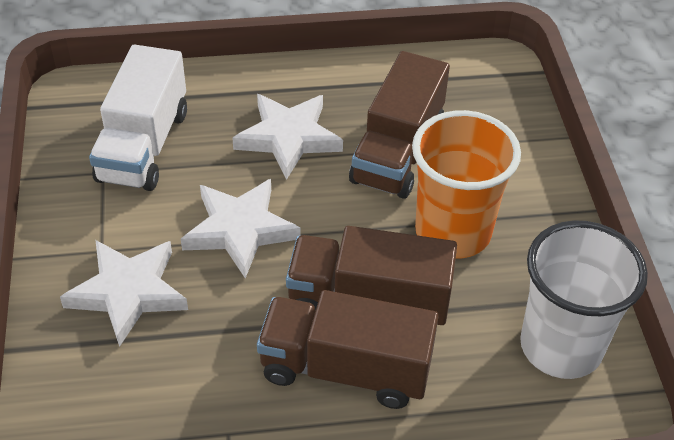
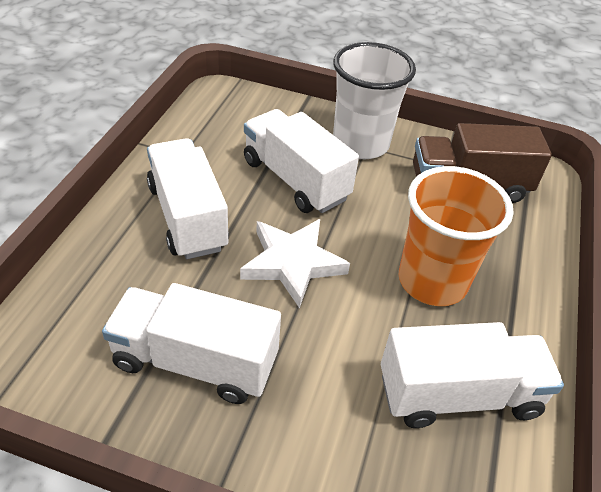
brown truck: [257,290,439,409] [286,226,457,325] [349,51,450,199] = 3 -> [413,123,552,203] = 1
white star: [60,240,188,347] [181,179,301,278] [232,94,343,180] = 3 -> [240,219,350,308] = 1
white truck: [89,45,187,191] = 1 -> [102,283,281,404] [147,138,229,259] [244,109,359,213] [381,322,564,428] = 4

